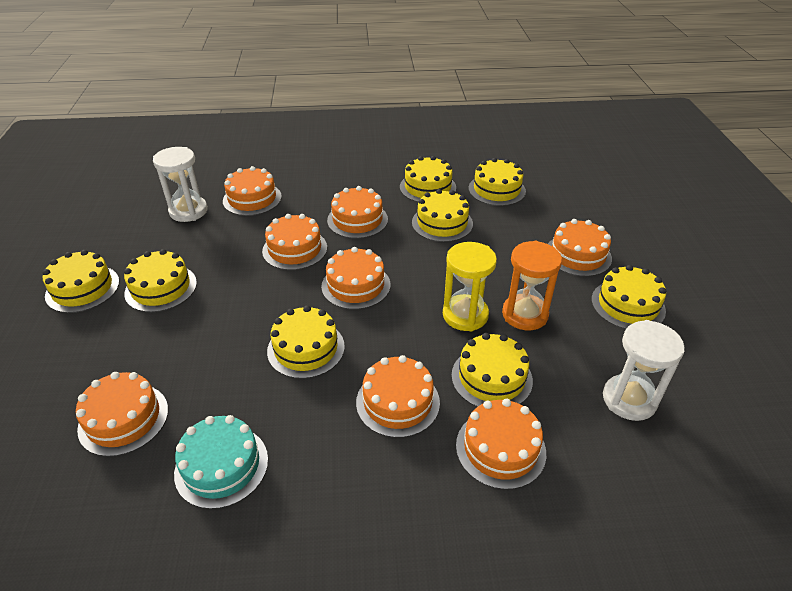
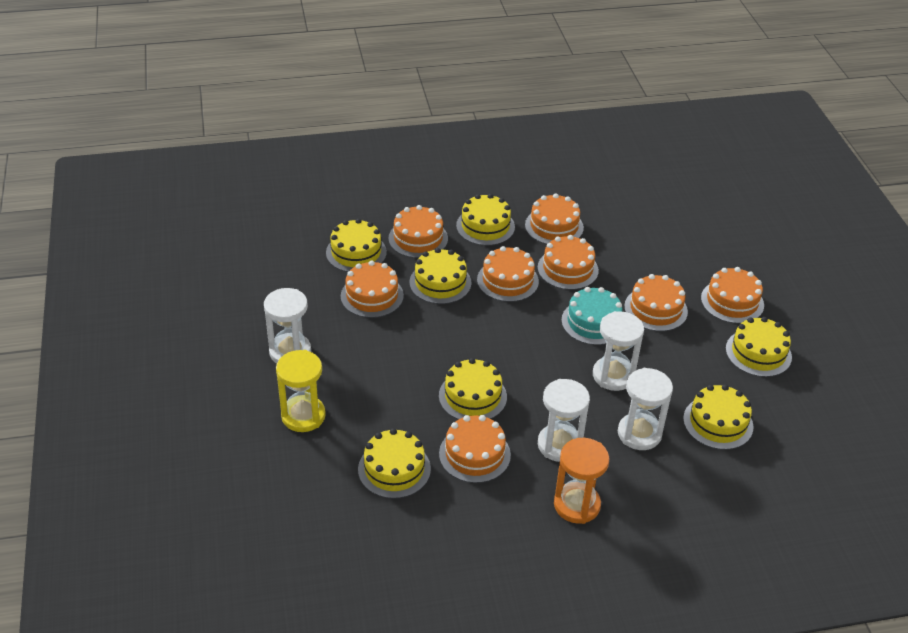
white hourglass: [153,147,208,222] [603,320,685,421] = 2 -> [264,288,311,364] [538,379,590,462] [593,311,644,391] [618,368,673,450] = 4
yellow cake: [42,250,119,313] [124,249,197,312] [267,305,345,379] [400,156,456,202] [412,189,473,242] [451,333,533,407] [469,158,526,206] [592,265,666,329] = 8 -> [326,219,387,272] [358,428,431,499] [409,248,472,304] [439,358,507,420] [456,194,515,246] [683,384,754,450] [726,317,792,377] = 7

